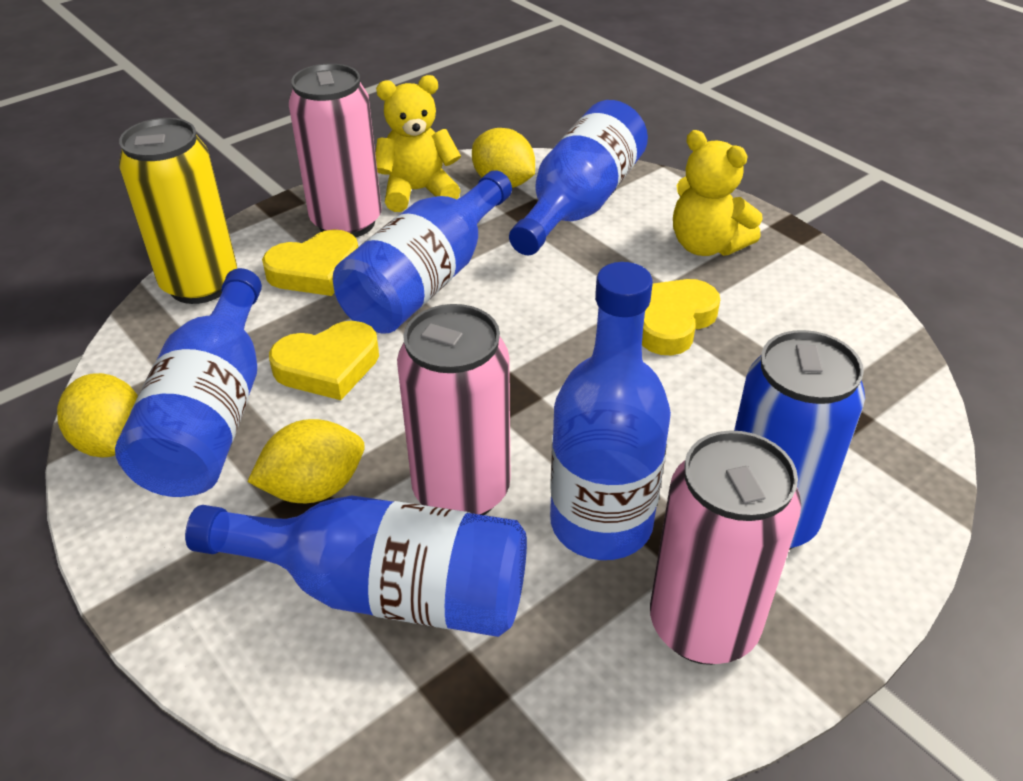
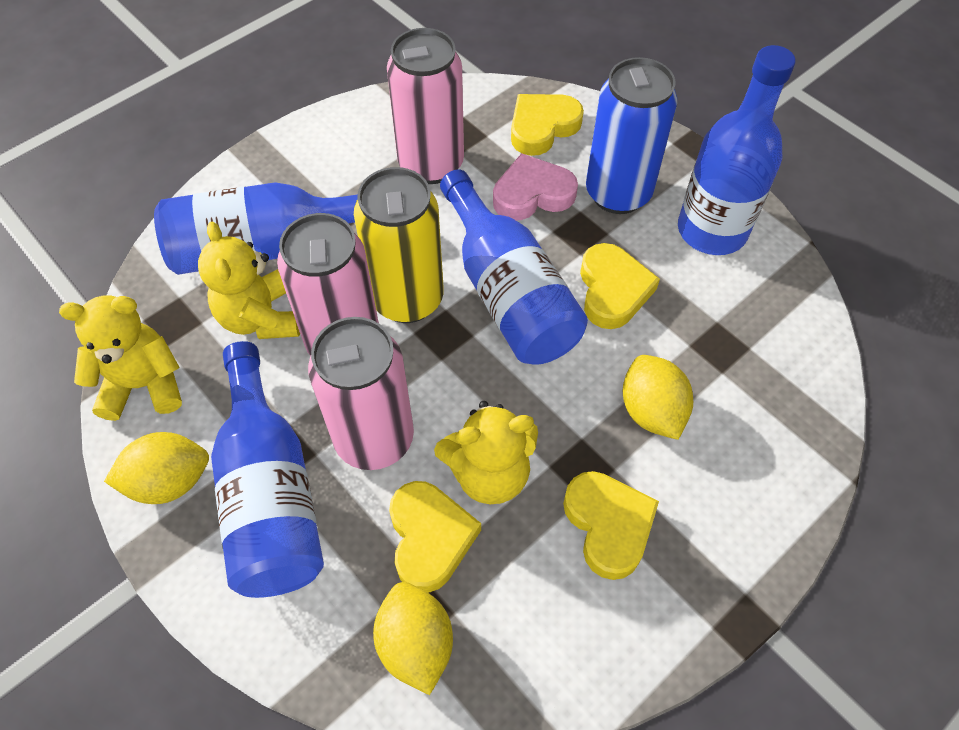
blue bottle: [115,268,262,497] [185,495,527,637] [333,170,512,334] [509,100,648,255] [550,262,671,560] = 5 -> [154,182,358,275] [211,341,324,598] [440,169,588,365] [678,45,796,255] = 4
pink heart: none = 0 -> [493,153,578,220] = 1
yellow heart: [262,229,358,296] [269,321,379,400] [642,279,720,355] = 3 -> [389,481,481,593] [511,94,584,156] [563,471,659,580] [580,243,660,329] = 4
yellow teddy bear: [375,75,461,212] [673,130,762,256] = 2 -> [59,295,182,421] [198,222,300,339] [434,401,538,504] = 3

